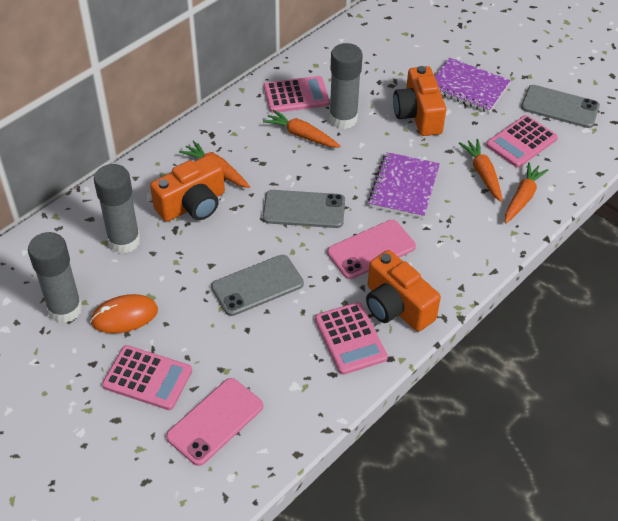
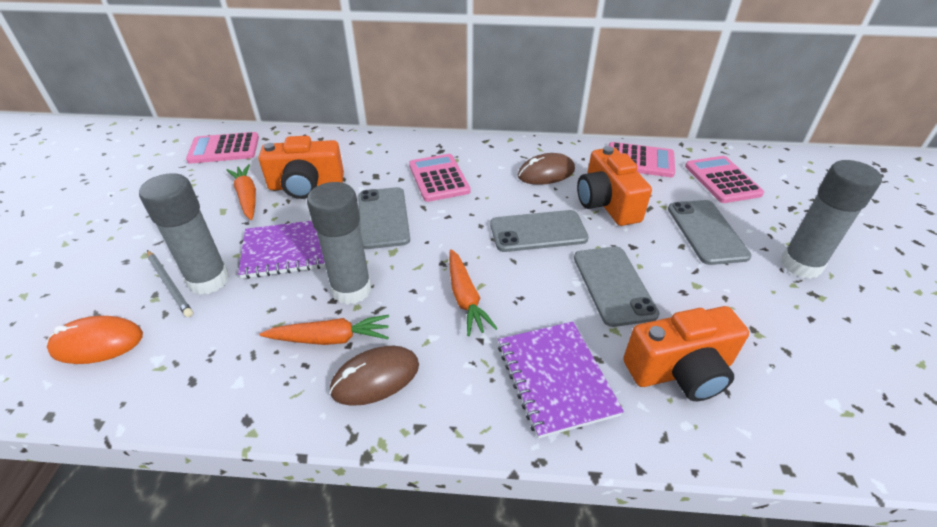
brown mouse: none = 0 -> [329,346,419,406] [518,153,575,185] = 2
grey pencil: none = 0 -> [147,250,193,317] = 1
grey phone: [211,255,304,316] [263,190,345,228] [521,85,600,128] = 3 -> [358,187,410,249] [490,210,589,252] [574,246,659,327] [668,200,752,265] = 4
orange carrot: [179,140,250,188] [263,110,341,148] [459,139,503,202] [505,162,549,223] = 4 -> [226,164,256,220] [259,315,389,345] [449,249,498,336] = 3
pink phone: [166,378,263,466] [327,220,416,279] = 2 -> none = 0

